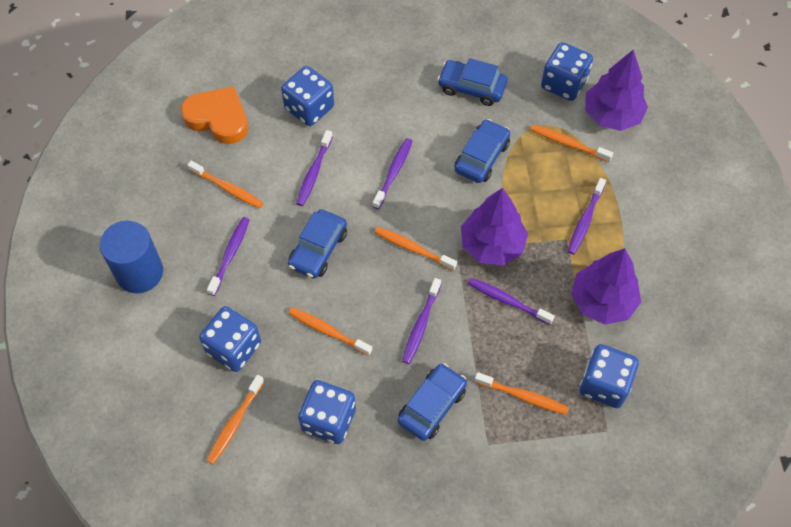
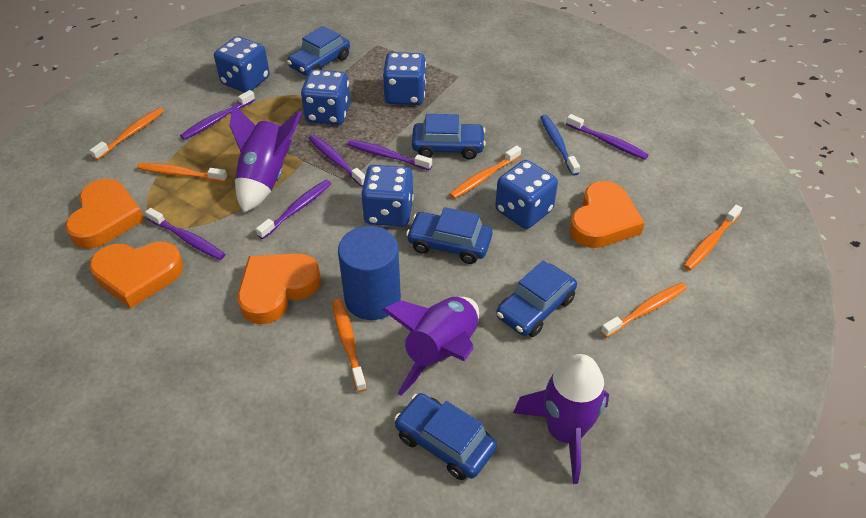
blue car: [288,209,347,279] [398,363,467,441] [437,58,508,106] [454,119,510,183] = 4 -> [287,26,350,76] [394,393,497,480] [406,207,492,264] [412,114,486,160] [496,260,577,337] = 5
blue toothbrush: none = 0 -> [541,115,580,176] = 1
orange heart: [181,86,248,144] = 1 -> [65,179,145,249] [90,241,183,308] [237,253,321,324] [569,181,645,248] = 4
purple rocket: none = 0 -> [229,104,302,213] [382,297,479,396] [513,354,609,484] = 3
purple tree: [461,188,528,266] [571,248,641,325] [585,49,648,131] = 3 -> none = 0

